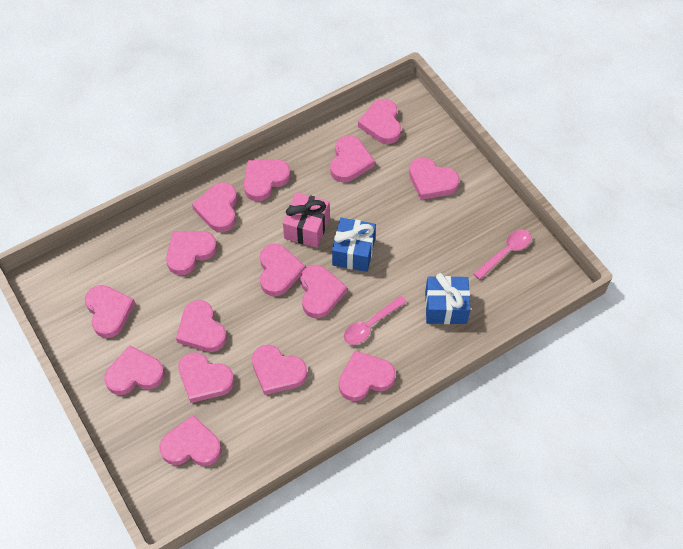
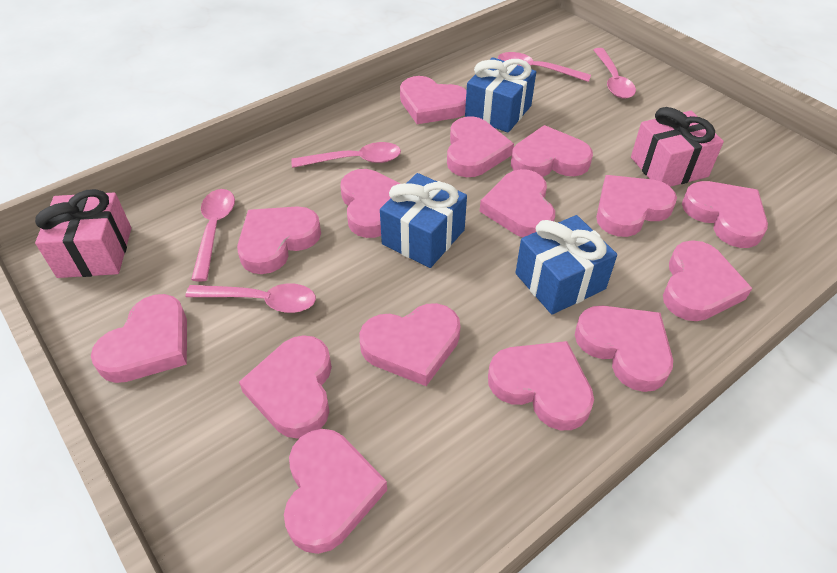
blue gift: [332,218,376,272] [425,273,470,324] = 2 -> [380,173,467,268] [465,57,536,133] [515,215,617,315] = 3
pink gift: [283,192,330,248] = 1 -> [35,189,131,278] [631,107,724,187] = 2
pink spoon: [344,296,407,345] [473,230,531,280] = 2 -> [185,283,316,313] [191,189,235,281] [291,142,401,168] [498,52,591,82] [594,48,636,99] = 5

